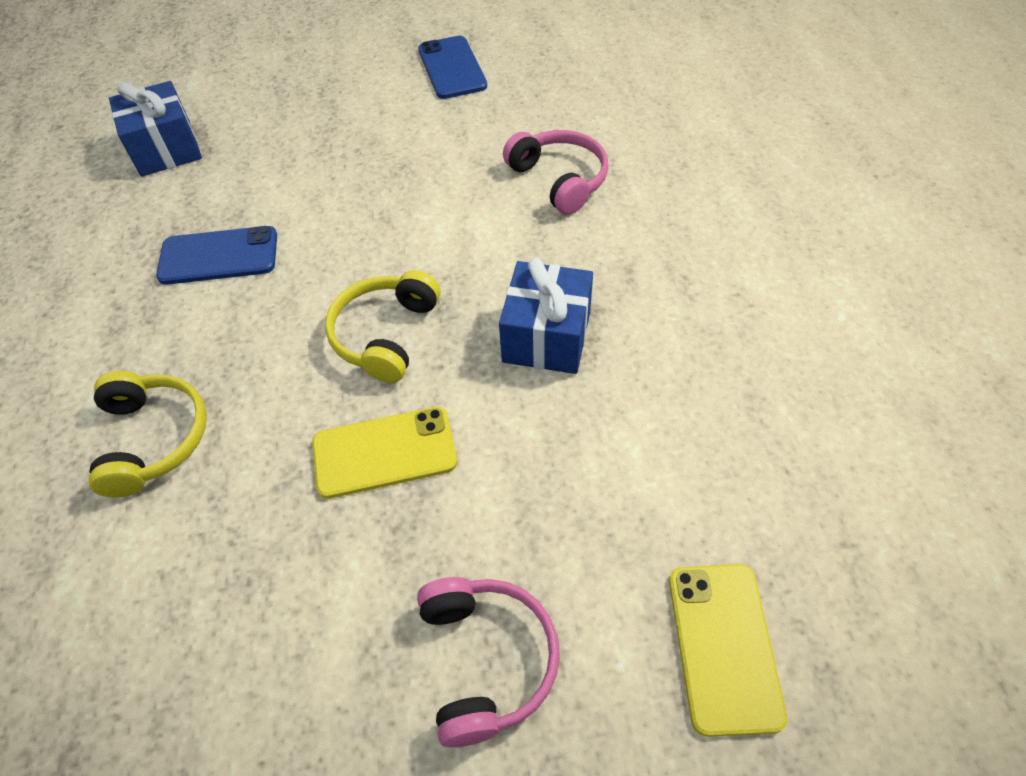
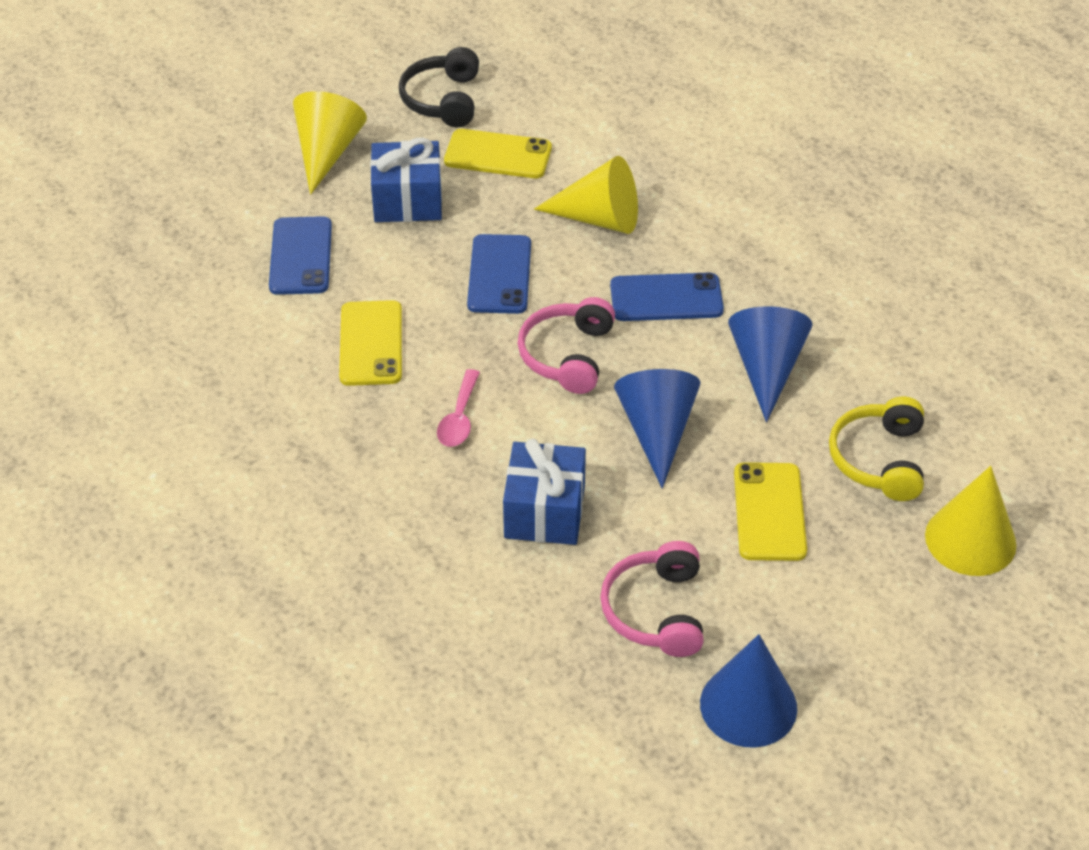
black headphones: none = 0 -> [399,47,479,127] = 1
blue cone: none = 0 -> [614,369,701,489] [700,634,797,748] [728,306,813,422] = 3
blue phone: [156,226,277,285] [418,36,487,99] = 2 -> [269,216,332,295] [467,234,531,314] [610,273,724,321] = 3
pink spoon: none = 0 -> [437,369,480,447] = 1
yellow cone: none = 0 -> [293,91,367,195] [534,156,638,234] [925,466,1017,576] = 3
yellow headphones: [89,371,207,498] [325,270,440,383] = 2 -> [829,397,924,501] = 1
yellow phone: [312,407,457,499] [669,564,787,737] = 2 -> [339,300,402,386] [444,129,552,178] [734,462,807,561] = 3

